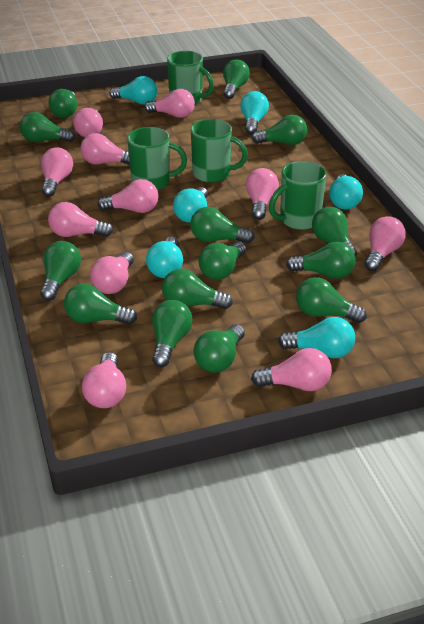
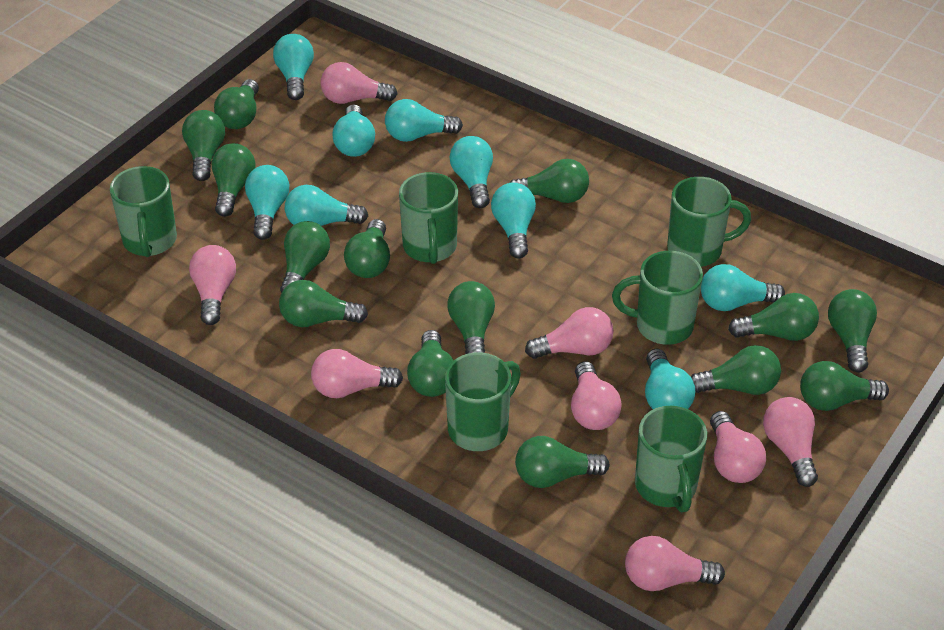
green mug: [127,127,187,190] [167,51,214,105] [191,119,248,183] [269,161,327,230] = 4 -> [110,166,177,257] [399,172,458,264] [445,352,521,451] [612,251,703,345] [635,406,707,512] [667,177,751,267] = 6
pink light bulb: [41,147,73,197] [48,202,113,237] [73,108,103,137] [80,133,130,165] [82,352,126,408] [90,252,134,294] [97,179,159,213] [144,89,195,118] [246,168,279,220] [251,348,332,391] [365,216,406,271] = 11 -> [189,245,236,325] [311,349,403,398] [321,62,397,104] [525,307,614,359] [571,361,622,430] [625,536,725,591] [710,411,766,483] [763,397,818,487] = 8
turquoise light bulb: [109,76,157,105] [146,237,183,278] [173,187,208,223] [240,91,269,134] [278,317,355,358] [329,174,363,209] = 6 -> [245,165,289,240] [273,34,314,100] [285,185,368,226] [333,104,375,157] [385,99,463,142] [450,136,493,208] [491,183,536,259] [645,349,695,409] [701,264,785,311] = 9

